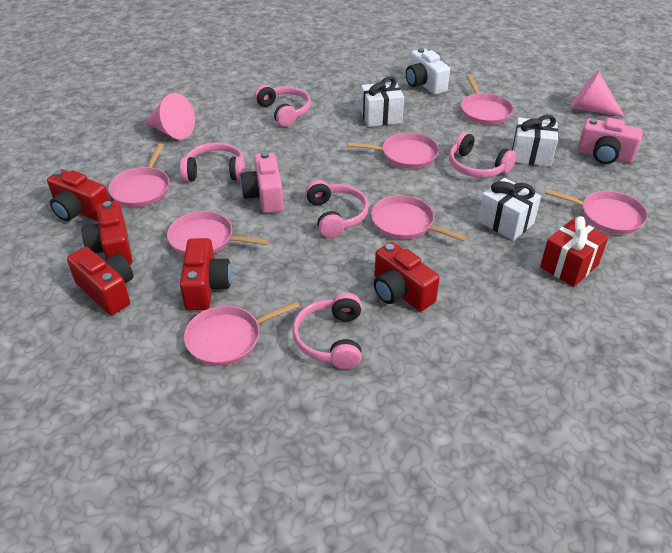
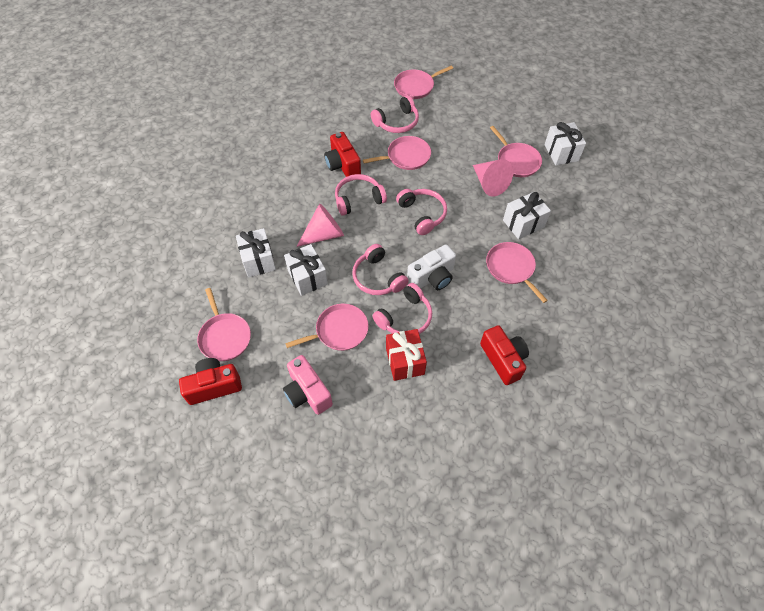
pink camera: [240,152,284,213] [578,118,643,164] = 2 -> [283,355,333,415] = 1
pink pan: [108,143,169,207] [167,211,269,255] [184,301,300,366] [348,133,439,169] [371,195,467,242] [461,75,513,125] [545,189,648,234] = 7 -> [197,288,251,361] [285,304,369,351] [363,136,431,170] [394,66,453,99] [486,242,548,303] [490,126,542,177] = 6
red camera: [47,169,109,221] [67,247,134,315] [81,201,132,265] [180,238,231,311] [374,242,440,311] = 5 -> [179,358,242,405] [324,132,361,177] [480,325,529,385] = 3
white gift: [361,77,404,127] [478,178,541,241] [512,115,558,167] = 3 -> [236,228,276,278] [284,244,328,296] [503,192,551,239] [544,122,586,165] = 4

